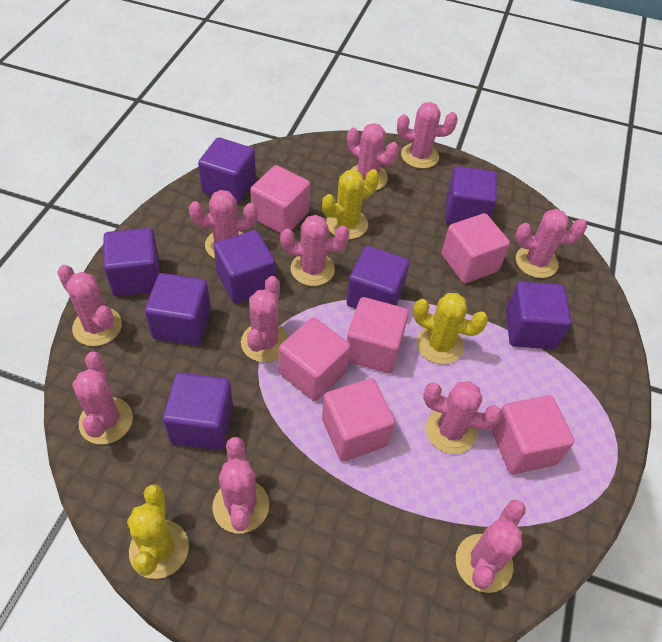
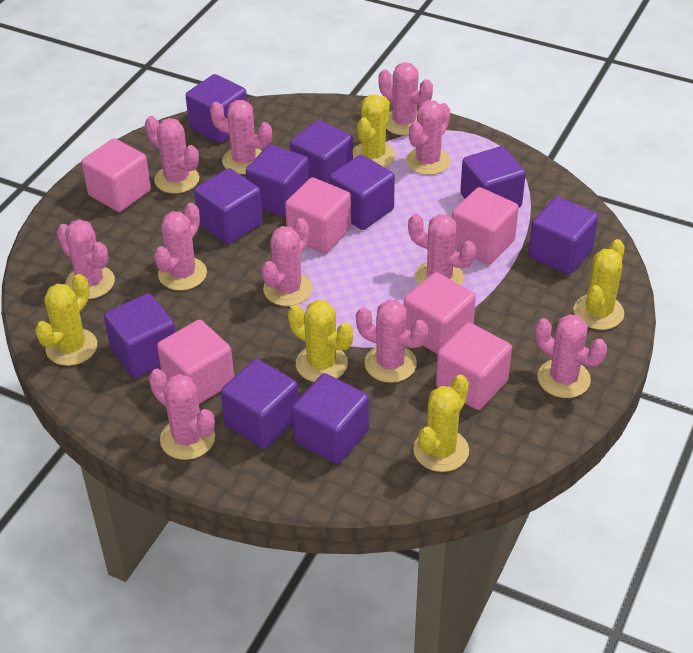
purple cube: [104,228,160,296] [145,273,211,346] [163,372,233,450] [198,137,256,204] [214,230,276,304] [346,246,409,309] [445,166,497,225] [506,282,571,349] = 8 -> [104,293,176,378] [186,74,247,143] [194,168,263,244] [221,359,299,449] [246,145,309,217] [290,120,353,183] [292,373,369,464] [329,155,395,230] [460,146,526,207] [528,197,598,275] = 10
yellow cactus: [127,485,189,579] [322,169,379,239] [413,293,488,364] = 3 -> [35,274,97,366] [288,300,353,382] [353,95,396,167] [413,375,469,472] [574,239,625,330] = 5

